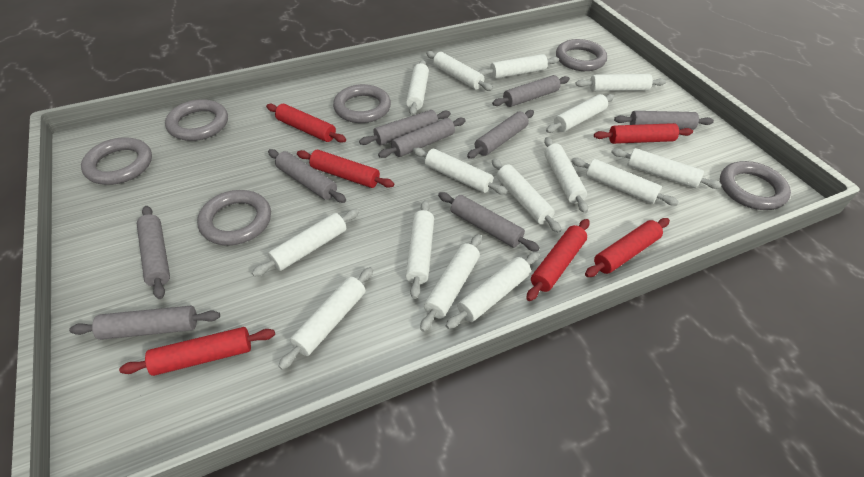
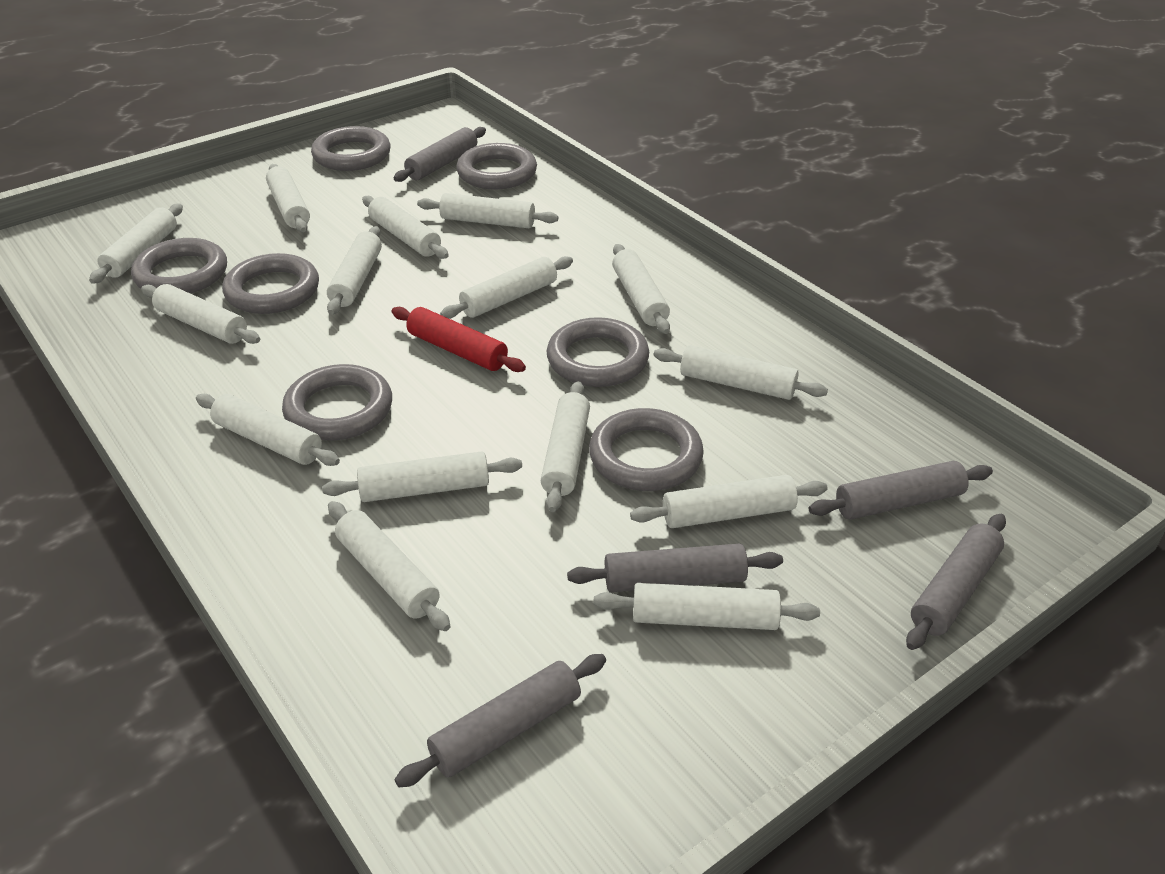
grey ring: [81,137,152,185] [165,99,228,141] [197,190,271,246] [333,84,391,123] [556,39,607,71] [720,161,791,210] = 6 -> [131,238,227,293] [222,253,319,314] [282,364,392,441] [311,126,391,171] [456,143,537,189] [547,317,649,387] [589,408,704,491] = 7
grey rolling pin: [69,306,220,340] [137,206,170,299] [268,149,346,203] [359,110,451,145] [378,118,466,158] [438,192,540,252] [467,110,534,159] [492,75,570,107] [614,111,714,130] = 9 -> [394,127,486,182] [394,654,606,787] [567,544,783,592] [809,461,993,520] [906,514,1006,650] = 5
red rolling pin: [119,327,275,376] [266,104,346,143] [297,150,394,188] [526,219,590,301] [585,218,670,277] [594,123,693,144] = 6 -> [392,307,526,372] = 1

